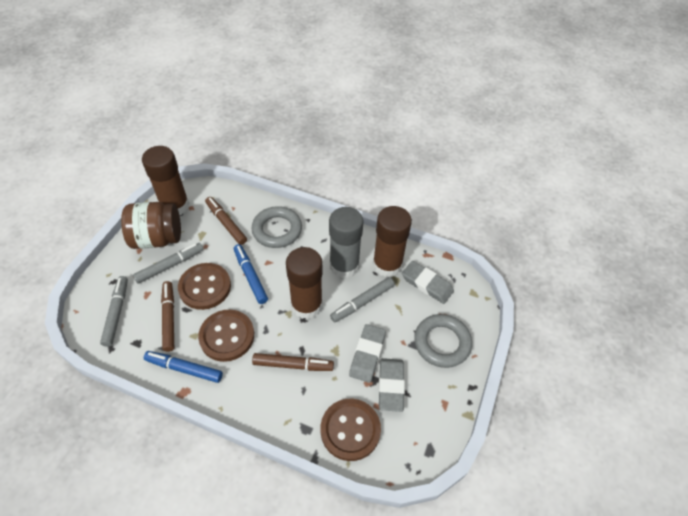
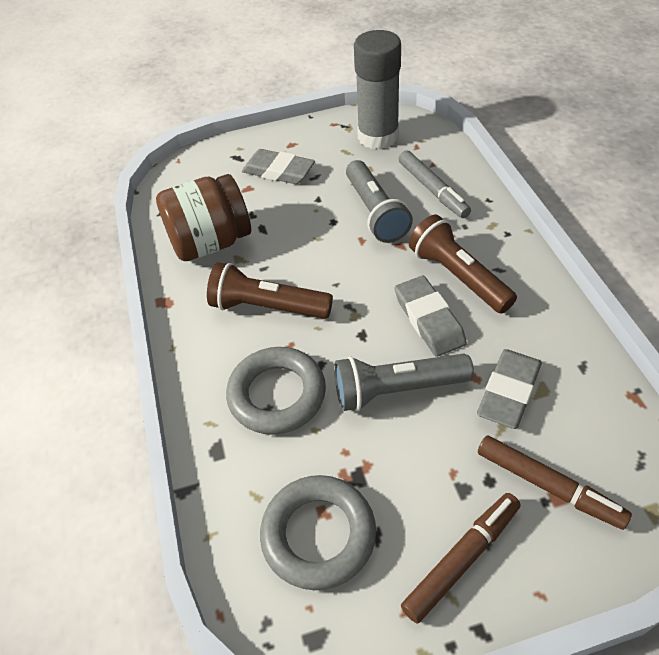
blue marker: [144,351,223,383] [234,244,268,304] = 2 -> none = 0
brown button: [178,263,231,310] [198,310,254,362] [321,399,381,461] = 3 -> none = 0
brown flashlight: none = 0 -> [207,262,333,319] [409,215,517,314] = 2
brown glue stick: [142,146,189,215] [286,247,323,319] [373,206,412,277] = 3 -> none = 0
brown marker: [161,281,174,352] [205,197,247,245] [252,353,334,371] = 3 -> [401,493,521,624] [478,436,632,530] = 2
grey flashlight: none = 0 -> [334,354,474,411] [346,160,413,243] = 2
grey marker: [100,276,128,347] [133,243,203,284] [330,277,394,322] = 3 -> [399,150,471,218] = 1

